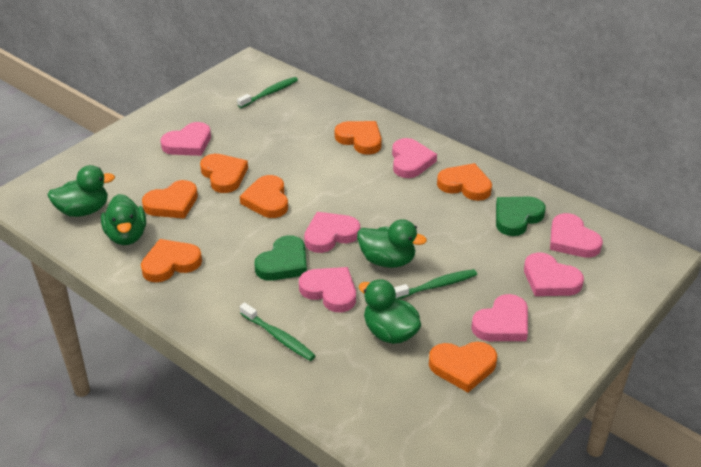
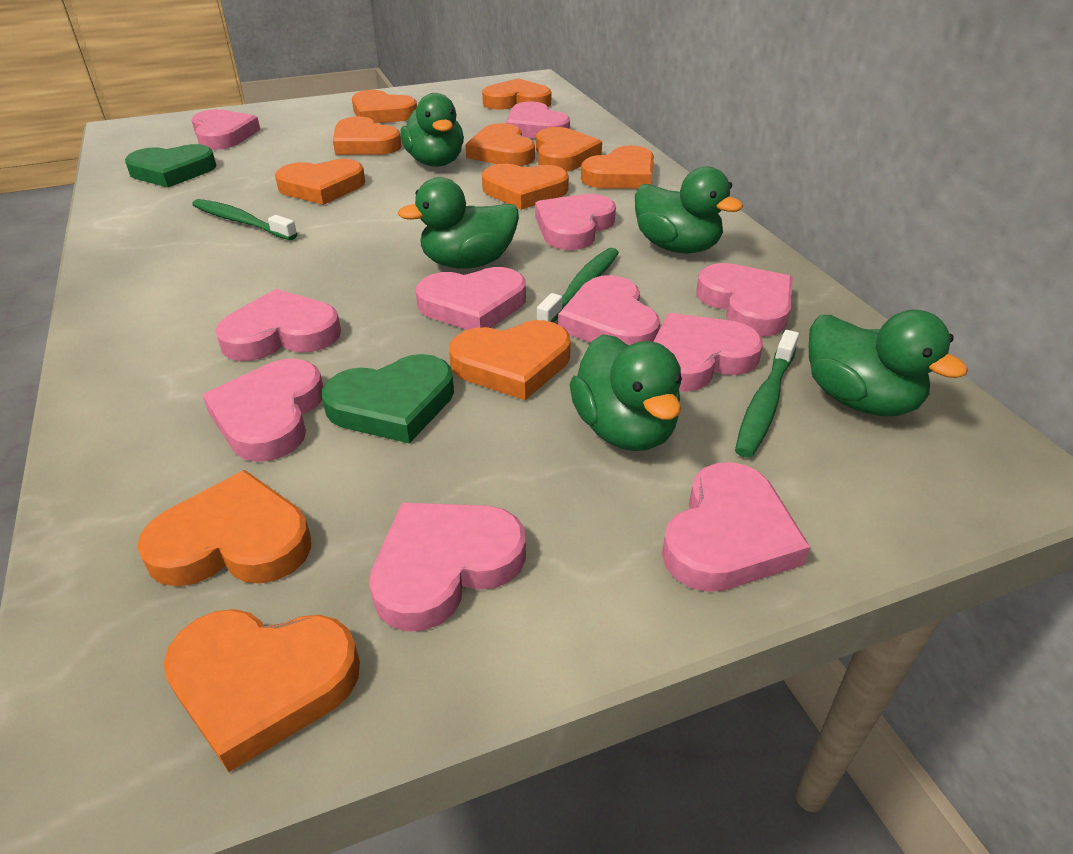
green duck: [48,165,115,217] [101,194,146,245] [357,219,427,268] [359,279,421,344] = 4 -> [398,177,519,269] [400,93,464,167] [569,334,682,451] [635,166,743,253] [809,310,968,417] = 5
orange heart: [141,239,202,282] [142,180,198,219] [200,154,248,193] [240,175,288,218] [335,121,382,155] [429,342,497,392] [437,163,492,201] = 7 -> [137,470,311,587] [163,609,360,772] [275,159,365,205] [333,117,402,155] [352,90,417,123] [449,320,571,400] [465,123,535,166] [482,78,551,110] [482,164,569,210] [536,127,602,171] [581,145,654,189] = 11
pink heart: [161,122,211,156] [299,267,356,312] [304,212,360,253] [392,138,437,178] [471,294,528,341] [524,252,584,296] [550,213,603,258] = 7 -> [191,109,260,150] [202,358,323,462] [215,289,341,361] [369,502,526,631] [416,267,526,330] [506,102,570,138] [535,194,616,250] [558,275,660,346] [653,313,763,392] [662,462,810,592] [696,263,793,337] = 11

